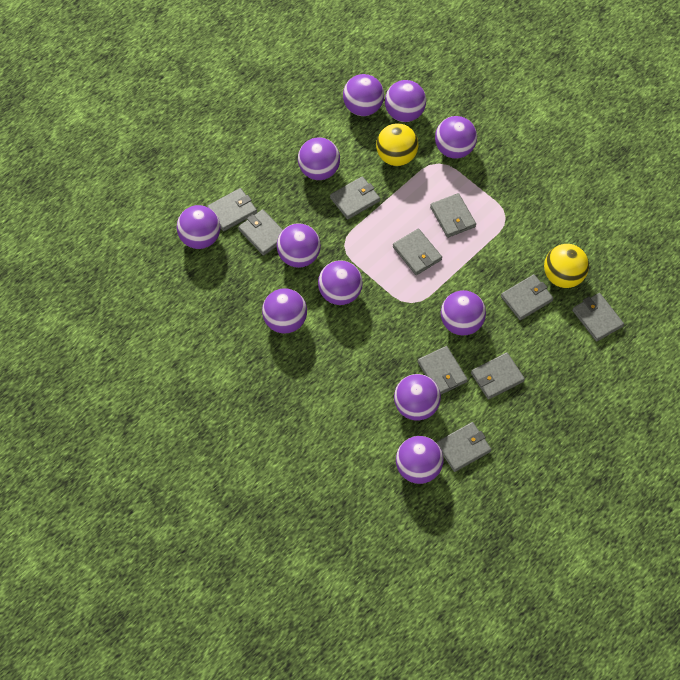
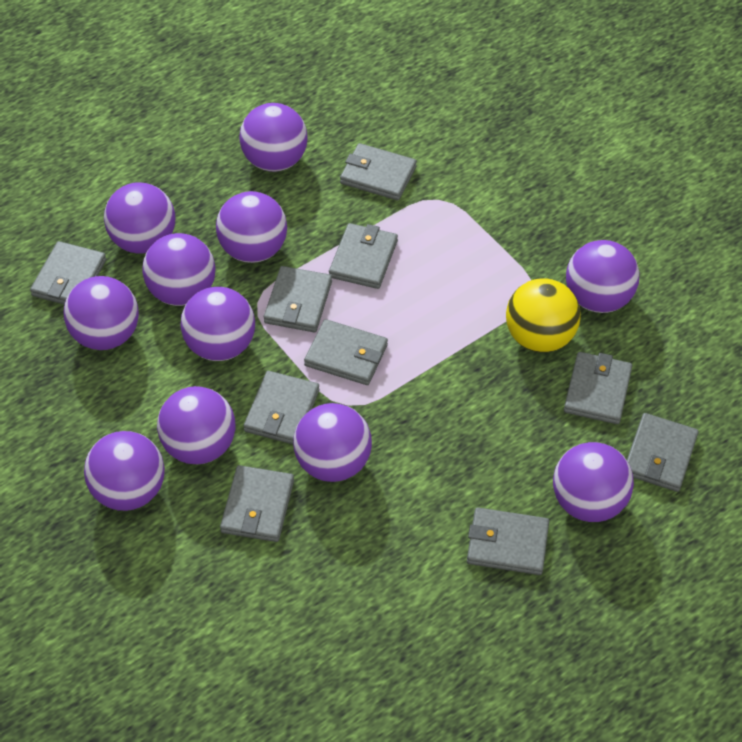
yellow ball: [376,123,418,166] [544,244,589,288] = 2 -> [506,279,581,353] = 1

